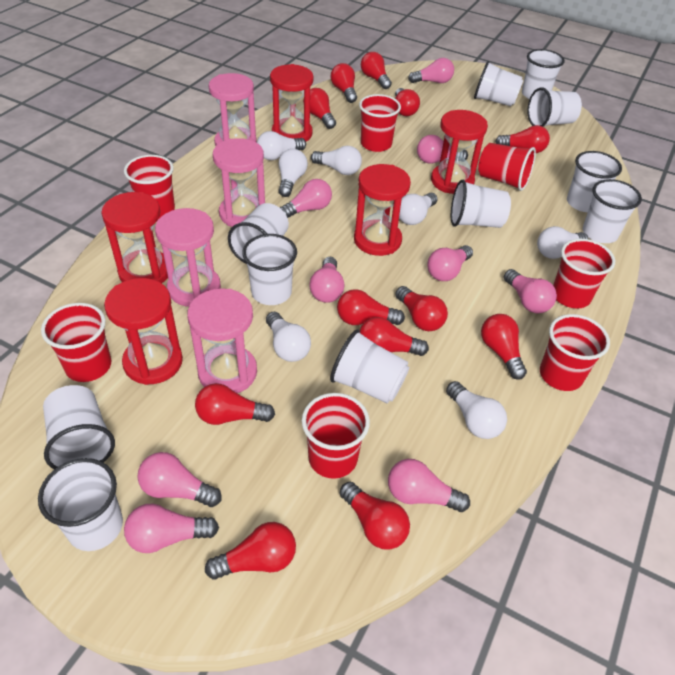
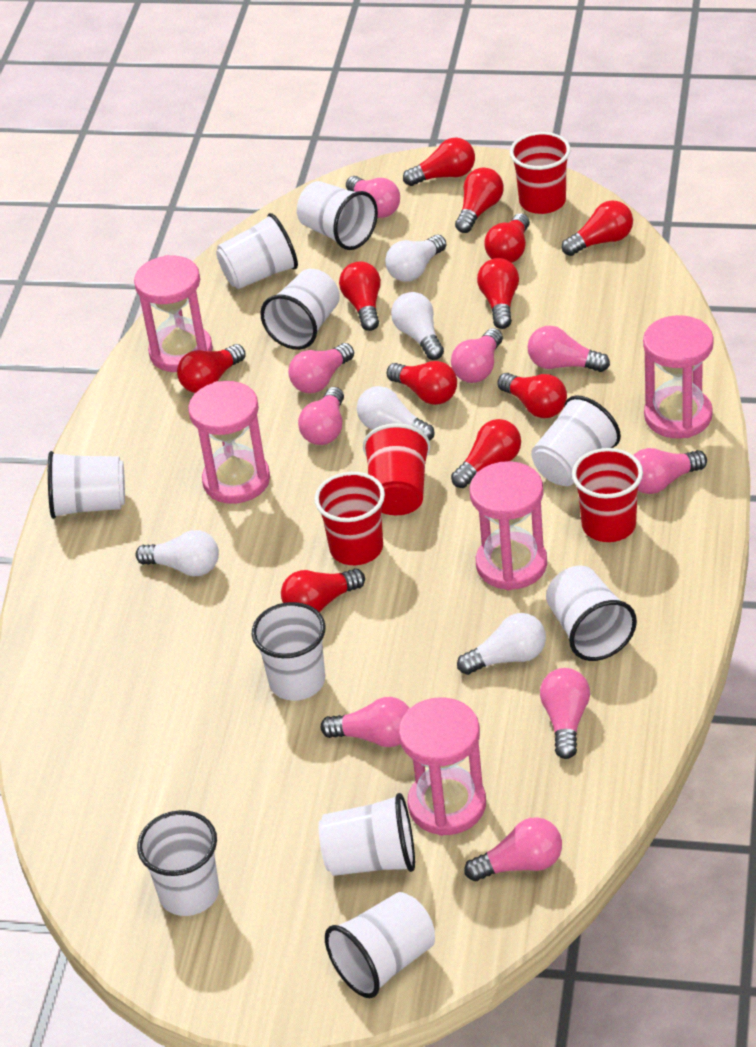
pink hourglass: [155,208,221,307] [187,288,257,393] [209,73,257,146] [213,138,265,227] = 4 -> [134,255,213,372] [188,381,270,504] [399,698,486,836] [470,461,547,590] [643,315,714,438] = 5
red cup: [41,303,111,382] [124,155,175,219] [302,393,370,479] [359,94,401,152] [478,143,536,191] [540,314,610,391] [553,239,615,308] = 7 -> [314,472,385,565] [363,423,430,515] [510,132,571,214] [572,448,643,542] = 4
red hourglass: [101,192,168,283] [104,278,183,385] [270,64,313,141] [354,164,411,256] [431,110,488,194] = 5 -> none = 0
red light bulb: [195,383,275,425] [205,522,296,580] [303,88,336,129] [331,63,357,103] [337,289,405,325] [340,482,410,550] [360,317,429,356] [361,52,392,89] [395,88,420,116] [395,286,448,331] [481,314,527,380] [495,125,550,153] = 12 -> [177,344,246,393] [281,569,365,612] [339,262,381,331] [387,361,457,405] [403,137,475,186] [451,419,521,488] [455,168,504,233] [477,258,519,329] [484,213,530,263] [497,373,567,418] [562,200,633,256] = 11
white cup: [38,458,123,551] [43,385,115,469] [228,203,289,264] [242,234,297,305] [330,329,409,403] [451,180,511,228] [474,61,524,106] [522,49,565,99] [527,87,582,127] [567,151,622,212] [583,179,642,243] = 11 -> [48,451,125,519] [137,810,219,916] [216,213,298,289] [252,602,326,701] [260,269,340,350] [297,181,378,250] [319,793,415,876] [325,892,435,998] [531,396,621,486] [546,566,637,661] = 10
white light bulb: [257,131,306,160] [266,312,311,362] [279,149,308,197] [311,146,362,175] [399,193,438,225] [446,381,507,439] [537,226,588,259] = 7 -> [136,530,219,576] [357,386,435,441] [385,235,446,282] [391,292,444,360] [457,613,546,675] = 5

